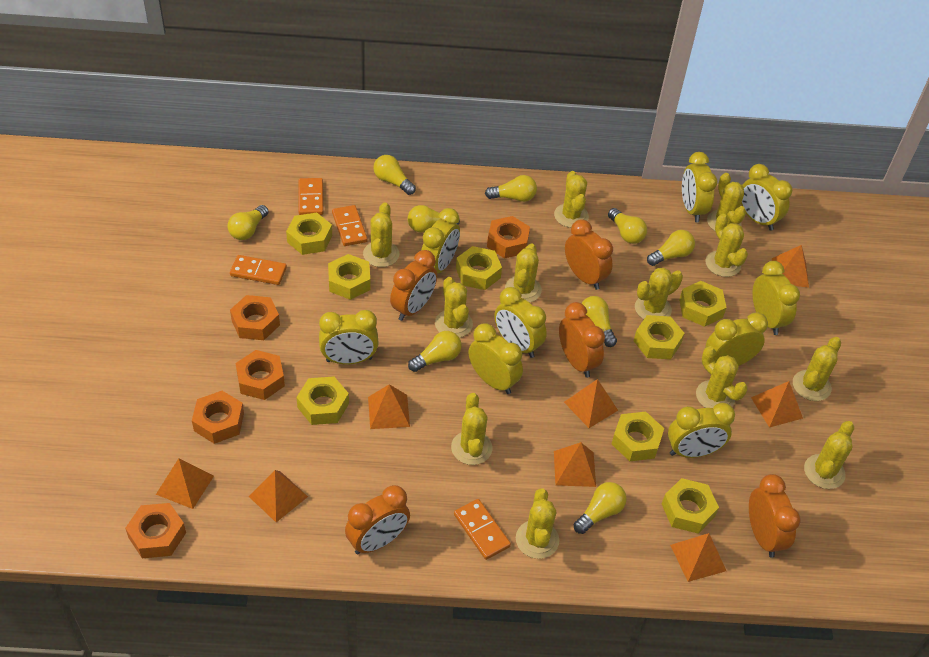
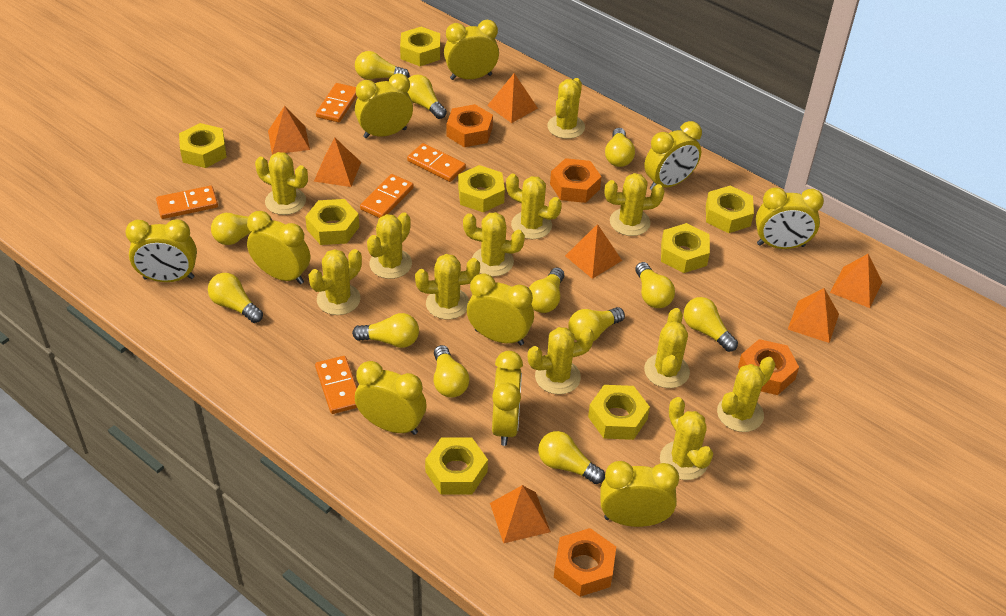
orange clock: [345,485,410,554] [390,250,437,321] [559,302,605,378] [565,219,613,290] [749,474,800,558] = 5 -> none = 0
orange domino: [230,255,287,285] [298,178,324,215] [332,205,367,246] [454,499,511,560] = 4 -> [156,186,218,219] [315,356,357,414] [316,83,357,122] [360,174,414,218] [407,143,466,182] = 5
orange nut: [125,503,186,558] [192,391,244,444] [230,295,280,340] [236,350,285,400] [487,216,530,259] = 5 -> [447,104,493,147] [550,158,602,203] [554,528,616,597] [738,339,799,395] = 4
orange pyramid: [156,458,214,509] [248,470,308,522] [368,384,410,429] [554,442,596,487] [564,379,618,428] [670,533,726,582] [751,381,803,428] [772,245,809,288] = 8 -> [268,106,310,155] [314,137,361,187] [487,73,538,123] [490,485,551,543] [565,224,622,279] [787,288,839,343] [830,254,882,308] = 7
yellow clock: [319,310,379,364] [421,208,460,274] [469,323,523,394] [494,287,547,358] [668,403,735,458] [682,152,717,222] [705,312,768,366] [741,164,792,231] [752,261,800,335] = 9 -> [125,219,197,282] [247,211,310,284] [355,73,413,138] [355,361,426,435] [444,20,499,80] [467,274,534,345] [492,351,523,446] [600,461,679,527] [644,121,702,190] [756,187,824,249] = 10
yellow light bulb: [227,205,269,240] [373,155,416,195] [408,205,460,233] [408,331,462,372] [485,175,537,202] [573,482,627,534] [582,296,617,347] [608,208,647,244] [647,230,695,266] = 9 -> [208,273,263,323] [211,213,272,245] [352,313,419,348] [355,51,409,80] [408,75,447,119] [434,345,469,398] [529,267,564,313] [538,431,605,484] [568,307,625,341] [605,128,635,167] [635,262,675,308] [684,297,738,352] = 12

